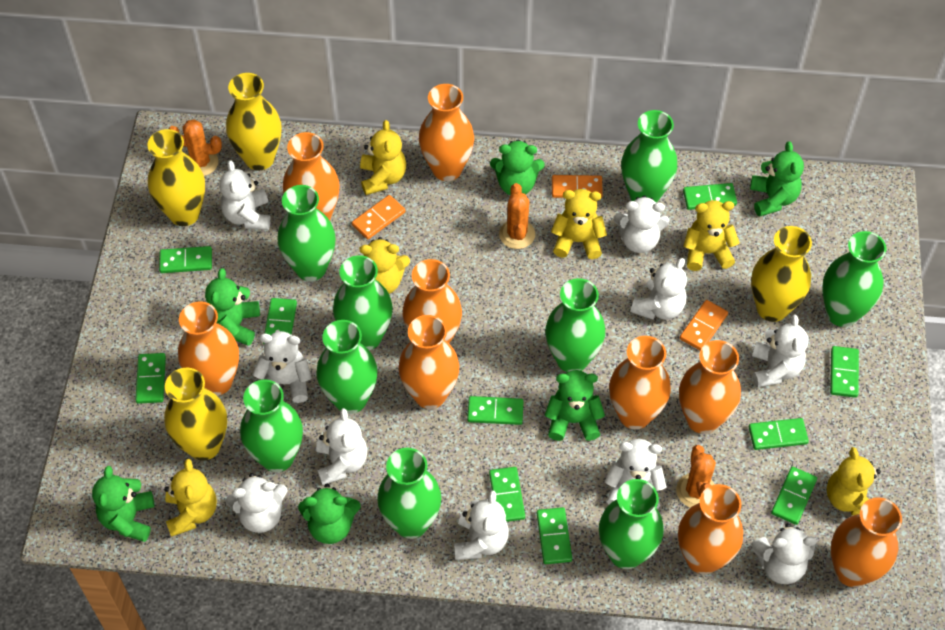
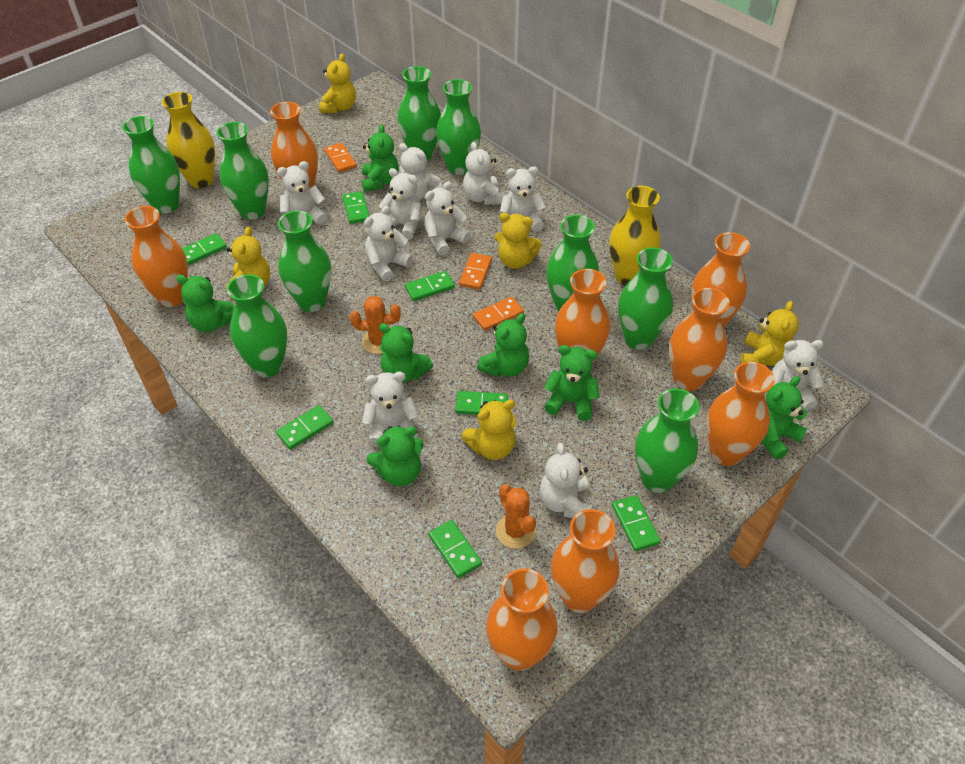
green domino: [135,353,166,404] [159,246,212,273] [263,298,297,344] [467,396,524,425] [489,467,525,522] [537,507,572,564] [683,183,737,210] [749,418,809,450] [771,467,817,525] [830,346,859,398] = 10 -> [182,233,227,265] [276,405,333,450] [342,191,370,224] [405,271,455,301] [429,520,482,578] [455,391,508,415] [612,495,661,551] = 7
green teddy bear: [92,466,155,542] [205,268,260,346] [298,484,361,544] [490,140,545,195] [545,370,605,441] [750,141,804,217] = 6 -> [176,275,235,332] [362,124,399,192] [366,426,423,486] [379,323,433,383] [477,313,529,377] [544,345,599,421] [761,376,807,459] = 7
orange cactus: [169,119,222,176] [499,183,535,249] [676,445,716,508] = 3 -> [350,296,401,354] [496,484,536,549] = 2
orange vase: [178,301,239,396] [283,132,340,220] [399,315,459,409] [403,259,462,344] [419,84,474,181] [609,336,671,429] [678,484,743,574] [679,340,741,434] [831,497,902,587] = 9 -> [124,206,188,307] [270,102,318,188] [486,568,558,671] [551,509,619,613] [555,269,610,362] [669,288,730,391] [691,232,750,327] [706,362,775,466] = 8
yellow teddy bear: [164,459,217,537] [359,237,410,294] [360,120,406,195] [551,189,607,259] [683,200,740,271] [827,447,881,516] = 6 -> [226,227,270,297] [319,53,356,113] [461,400,517,460] [494,213,542,269] [741,301,799,366] = 5
yellow vase: [147,129,205,226] [164,367,227,461] [226,73,281,171] [751,226,812,322] = 4 -> [162,92,215,188] [609,186,661,286] = 2

